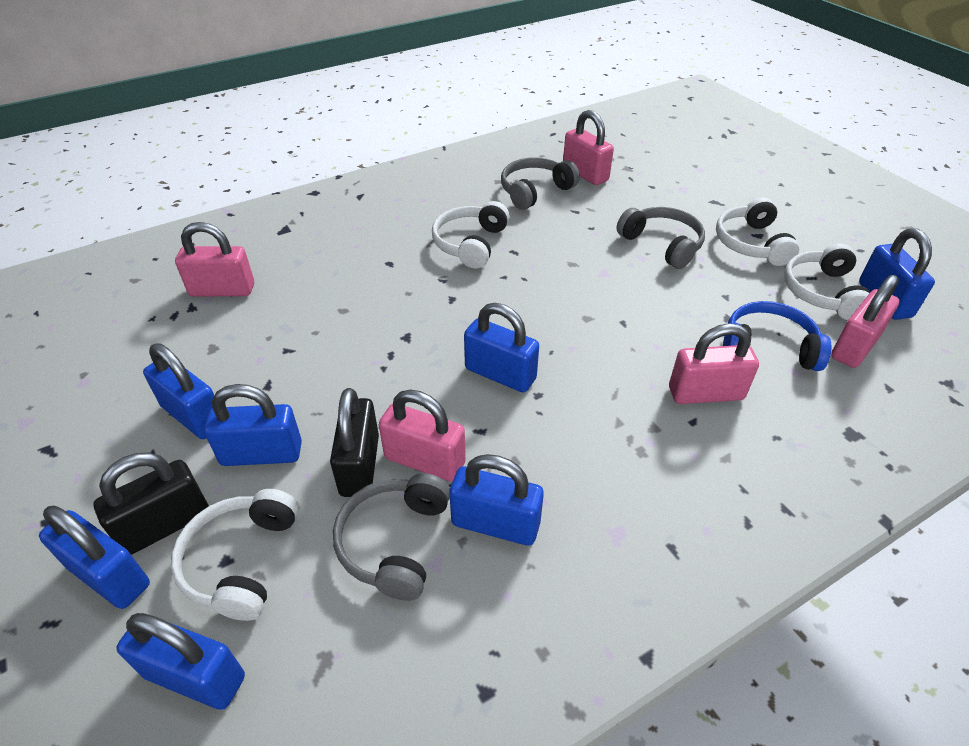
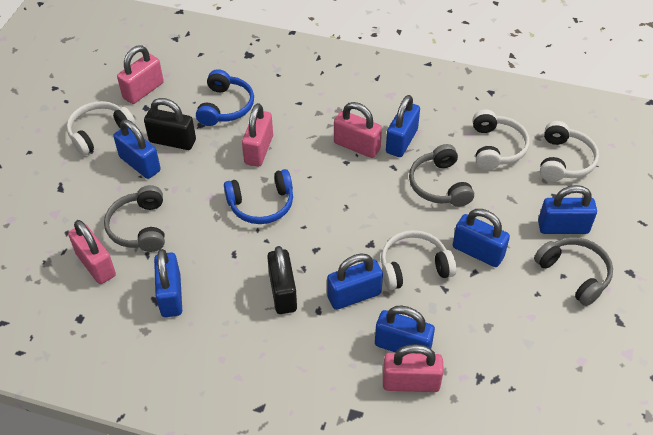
blue headphones: [723,301,831,371] = 1 -> [196,69,254,126] [224,169,293,224] = 2

